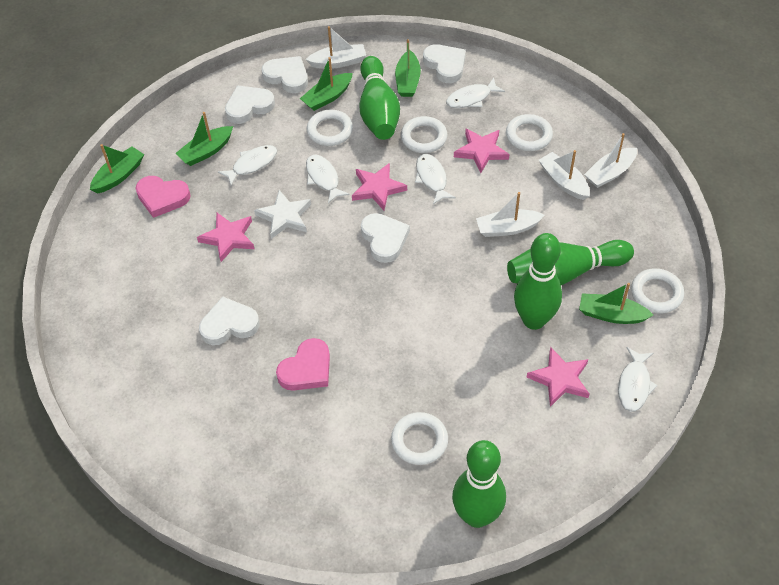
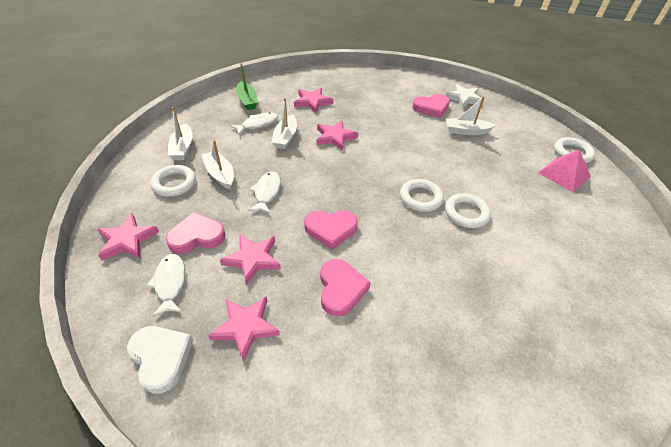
green boat: [90,144,144,193] [176,112,233,166] [300,57,353,111] [395,39,421,97] [579,283,653,324] = 5 -> [236,63,258,110] = 1
green bowling pin: [359,56,400,140] [452,440,506,528] [507,240,634,285] [514,233,562,330] = 4 -> none = 0
pink heart: [135,176,191,218] [276,338,330,391] = 2 -> [166,212,226,254] [304,210,358,250] [320,259,371,316] [412,94,450,118] = 4
pink pyramid: none = 0 -> [538,150,591,192] = 1
pink star: [197,213,254,262] [352,163,407,210] [454,129,510,173] [527,347,589,407] = 4 -> [97,213,159,261] [208,296,280,361] [220,234,281,286] [294,88,333,113] [316,120,358,151] = 5
white fish: [218,145,277,186] [306,154,350,203] [415,154,456,204] [446,78,505,108] [618,347,658,412] = 5 -> [147,254,185,317] [230,112,278,135] [248,171,281,213] = 3
white heart: [199,296,260,345] [225,85,275,124] [262,56,308,93] [361,213,410,263] [423,44,466,83] = 5 -> [127,326,193,394] = 1
white ring: [307,110,353,146] [391,412,448,465] [401,116,447,153] [506,114,553,151] [631,268,684,313] = 5 -> [150,165,196,197] [400,179,444,212] [445,193,491,228] [554,137,595,163] = 4

